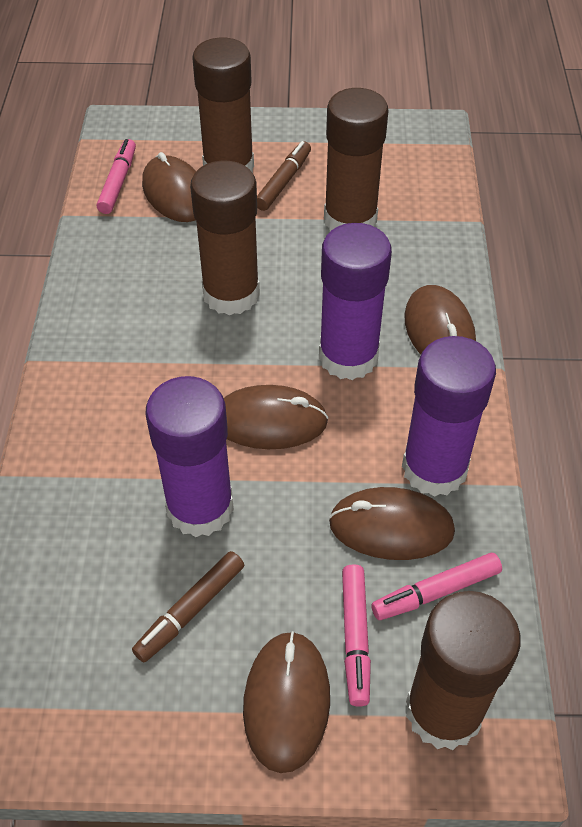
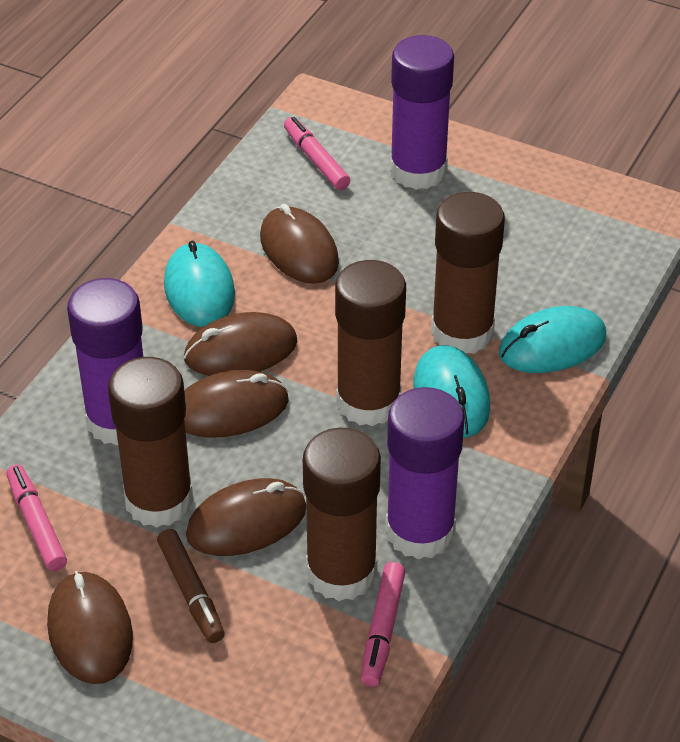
brown marker: [132,551,244,662] [257,141,311,211] = 2 -> [157,529,225,643] = 1
turquoise mouse: none = 0 -> [164,241,235,327] [413,345,490,438] [499,306,606,373] = 3

